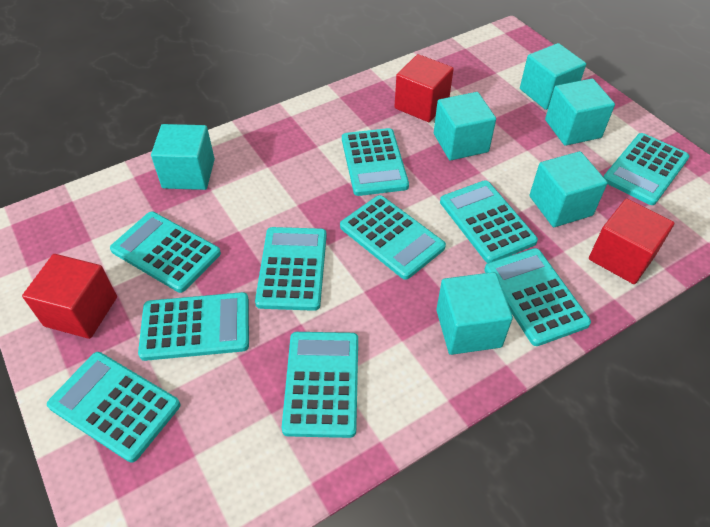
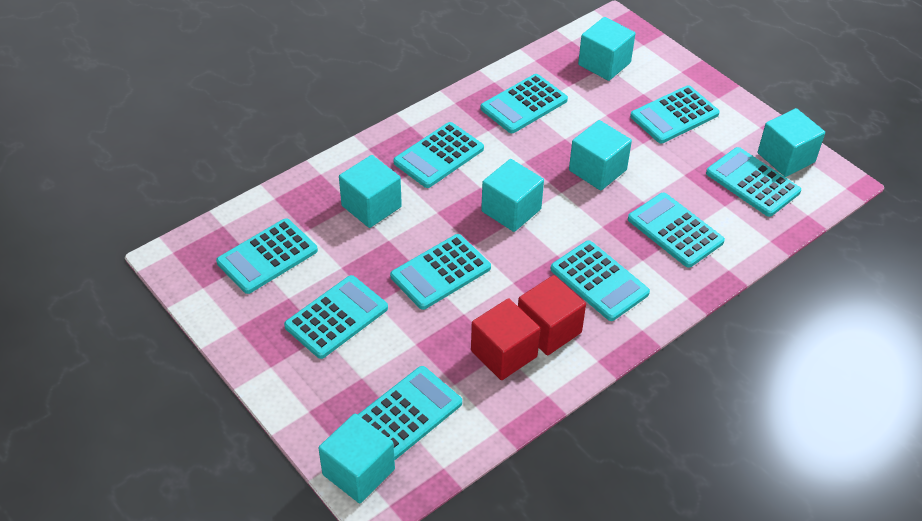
red cube: [22,254,117,339] [395,54,454,122] [589,199,674,284] = 3 -> [471,298,540,380] [518,275,586,355] = 2

